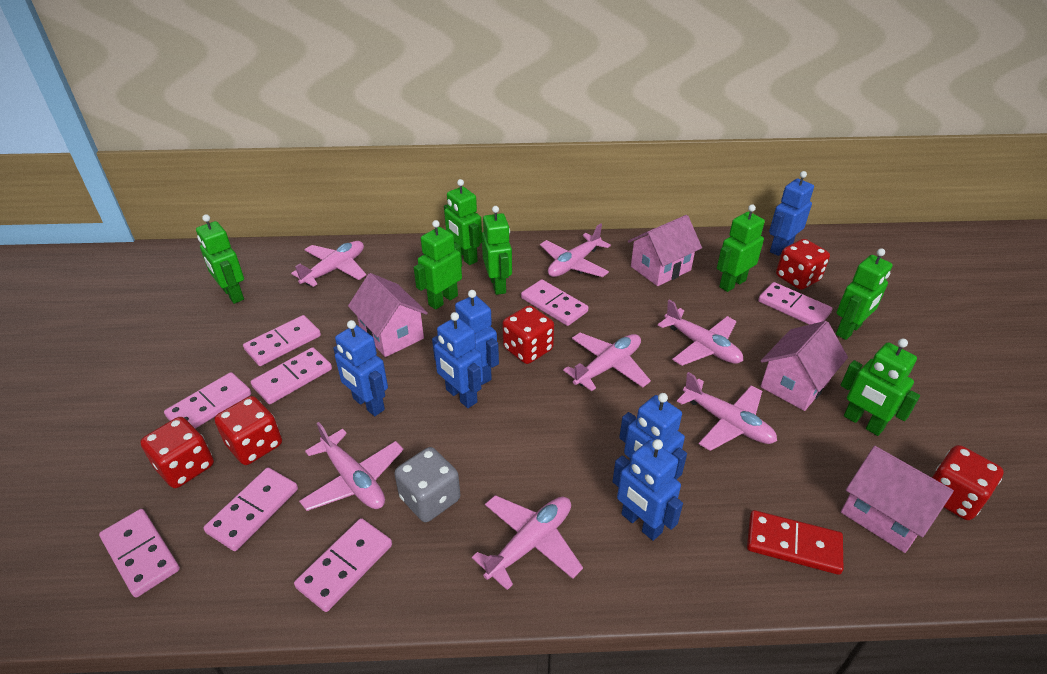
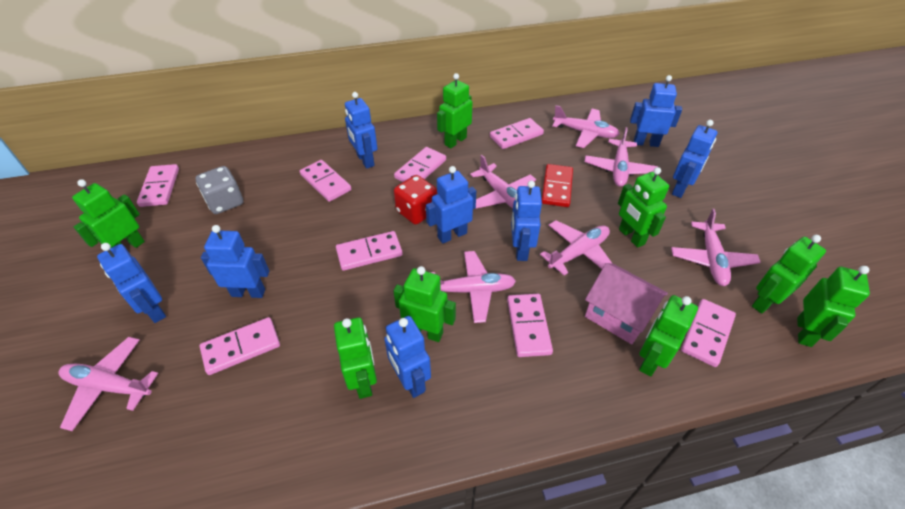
blue robot: [333,320,388,416] [432,312,483,408] [455,290,499,385] [612,439,683,541] [619,393,687,480] [769,171,814,256] = 6 -> [97,243,166,323] [201,225,269,298] [345,92,378,169] [384,316,431,398] [426,166,476,244] [511,181,542,261] [630,75,682,147] [672,120,718,198] = 8
green robot: [196,214,244,304] [414,220,462,310] [444,179,482,265] [482,206,512,295] [717,204,765,292] [836,248,893,340] [841,339,920,436] = 7 -> [72,179,145,248] [334,317,377,399] [393,266,456,342] [437,73,472,148] [618,167,669,248] [639,295,698,377] [752,235,826,314] [797,266,870,347] = 8
pink house: [348,273,428,357] [628,215,702,286] [760,321,848,411] [841,446,954,553] = 4 -> [585,263,668,344] = 1
red dice: [140,417,214,488] [214,396,282,465] [502,305,554,364] [776,239,830,290] [932,445,1004,520] = 5 -> [394,175,437,225] = 1

